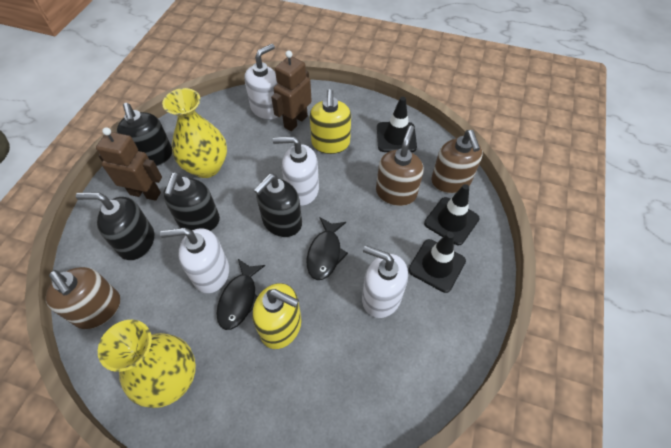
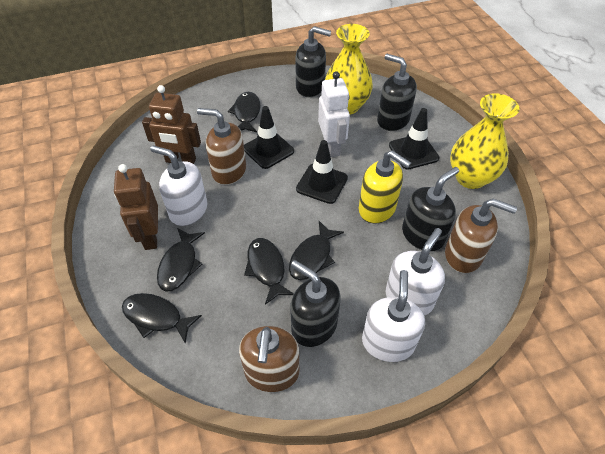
black fish: [216,259,265,330] [306,217,348,280] = 2 -> [122,293,202,344] [157,228,205,292] [228,92,260,132] [244,238,294,305] [289,221,344,280] = 5
white robot: none = 0 -> [318,71,350,157] = 1
white soap dispenser: [160,228,229,293] [245,44,279,120] [273,136,319,206] [362,245,408,318] = 4 -> [150,145,207,226] [362,270,425,362] [386,228,445,315] = 3
yellow soap dispenser: [252,283,301,349] [310,89,351,154] = 2 -> [358,151,411,223] = 1

